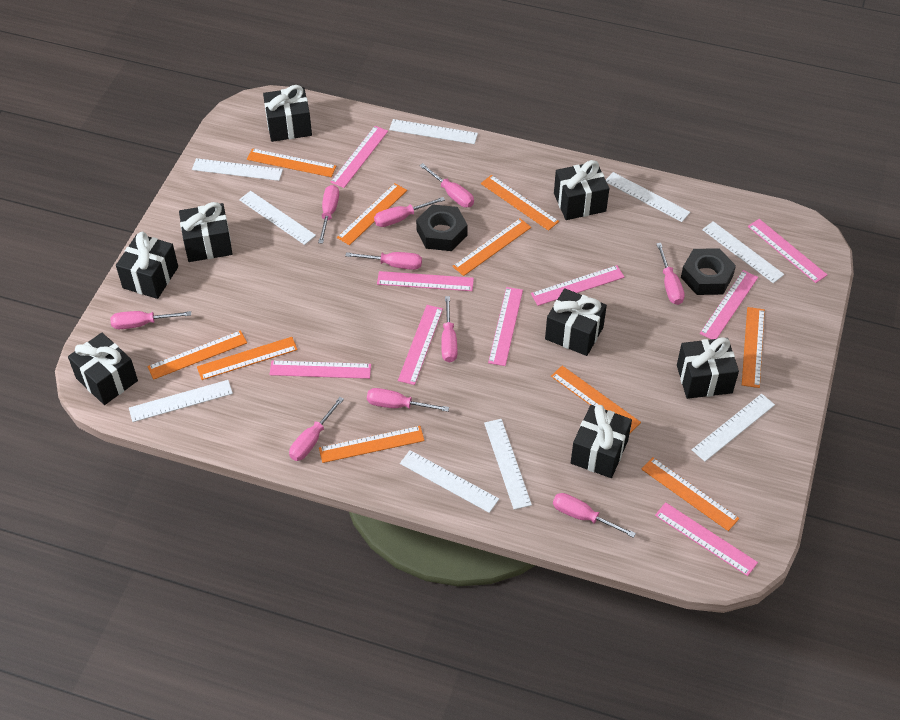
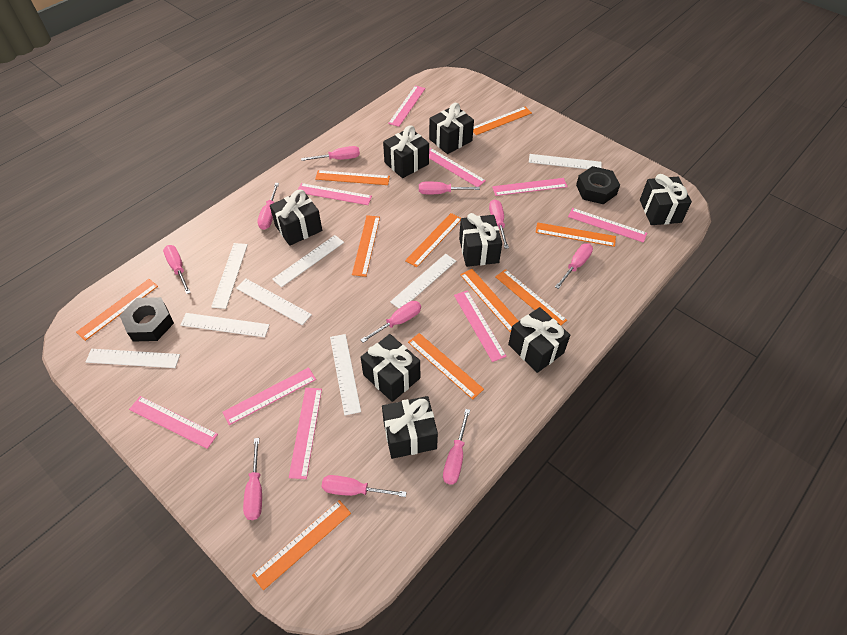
white ruler: [129,380,233,422] [192,158,283,181] [239,191,316,245] [389,119,478,144] [400,450,499,513] [484,419,532,510] [606,172,690,222] [692,394,775,461] [702,221,784,283] = 9 -> [86,349,180,368] [180,313,270,337] [211,243,248,309] [236,279,312,325] [272,235,344,287] [330,334,361,415] [390,254,456,309] [529,154,601,169] = 8

